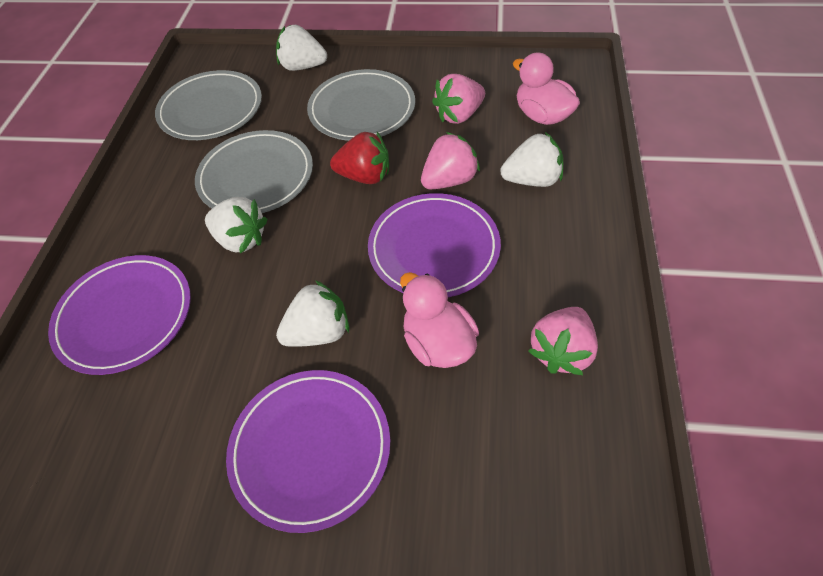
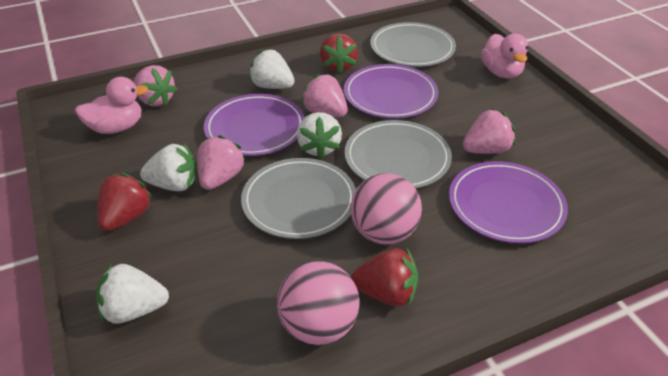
pink ball: none = 0 -> [277,261,360,345] [351,173,422,244] = 2
pink strawberry: [421,132,480,189] [432,74,485,124] [528,307,598,375] = 3 -> [134,65,178,106] [197,135,246,190] [301,74,348,117] [463,109,515,154] = 4
red strawberry: [330,132,389,184] = 1 -> [97,173,153,231] [320,33,358,73] [351,248,418,306] = 3

